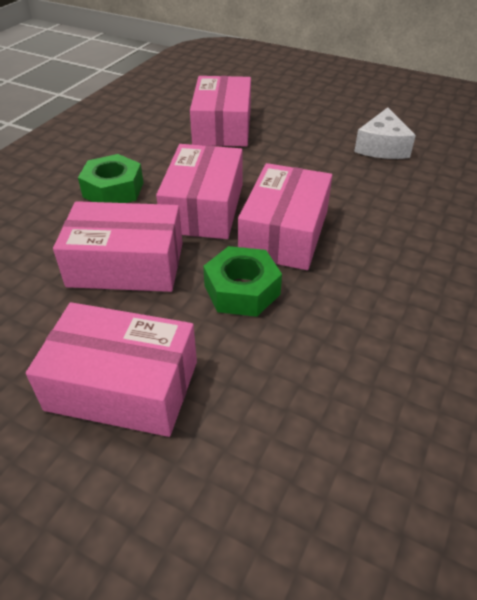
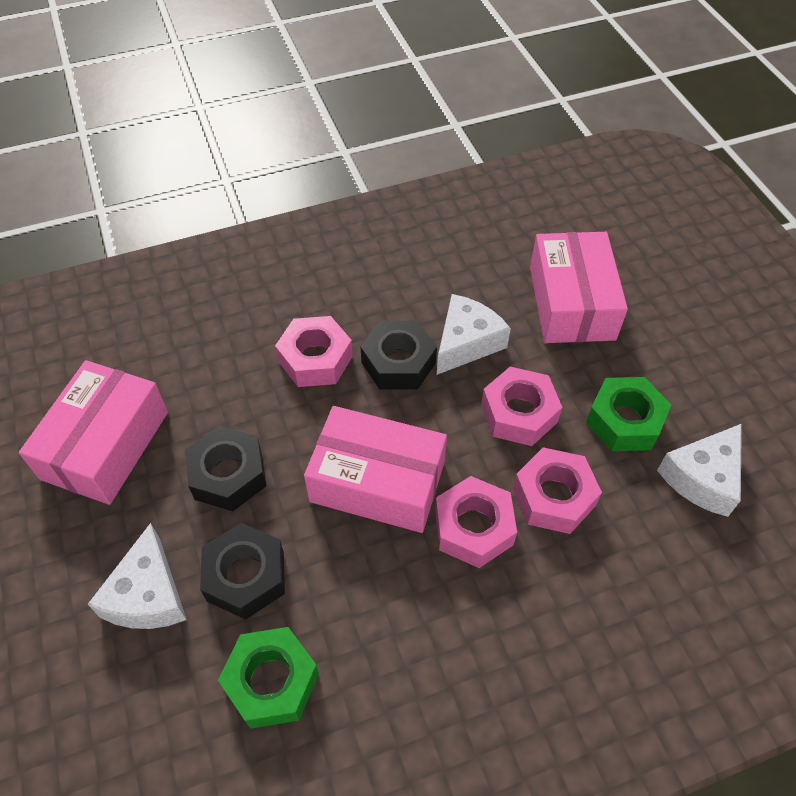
black nut: none = 0 -> [185,426,266,511] [200,523,285,620] [360,321,437,390] = 3
pink box: [26,302,197,437] [53,201,183,292] [156,144,243,239] [190,76,251,147] [238,163,332,270] = 5 -> [19,360,168,505] [304,406,447,533] [530,232,628,343] = 3
pink nut: none = 0 -> [275,316,353,387] [435,476,517,568] [481,367,562,446] [513,447,602,534] = 4
white cheese: [354,107,416,159] = 1 -> [87,523,186,629] [437,294,511,375] [657,424,742,517] = 3

